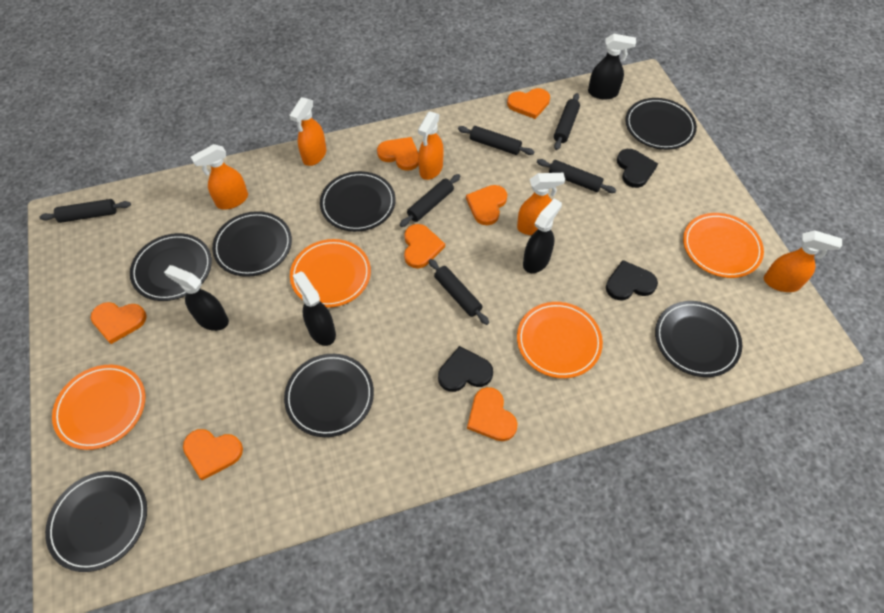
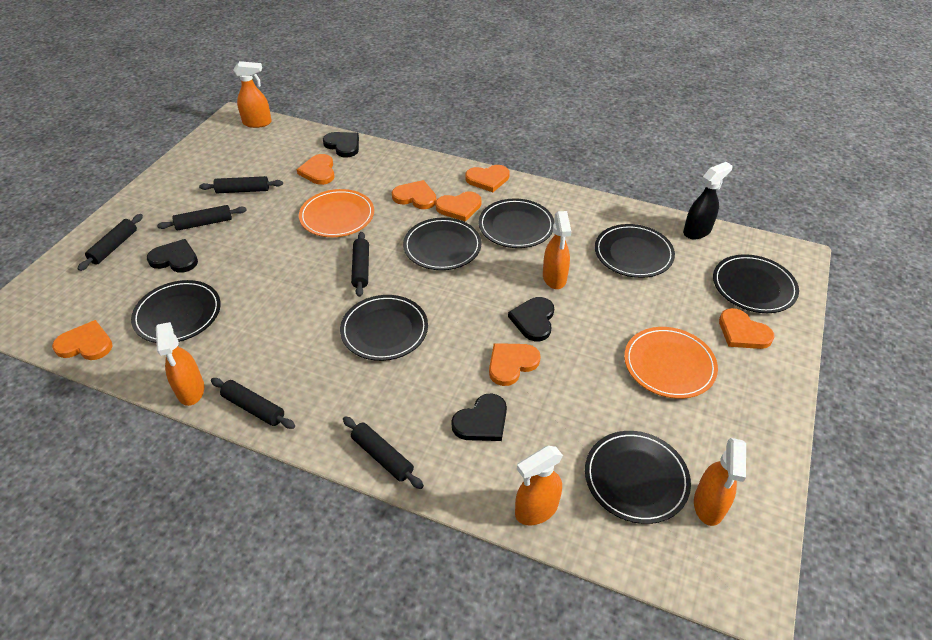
black heart: [438,346,493,392] [606,260,658,300] [617,149,658,188] = 3 -> [147,239,198,273] [323,132,359,158] [451,394,507,441] [508,297,554,341] = 4
black spray bottle: [164,265,229,331] [293,271,336,346] [523,198,562,273] [588,33,636,100] = 4 -> [683,162,732,239] = 1
orange plate: [52,365,145,450] [290,239,371,308] [517,302,603,378] [683,213,764,278] = 4 -> [299,189,374,237] [624,327,718,399] = 2

